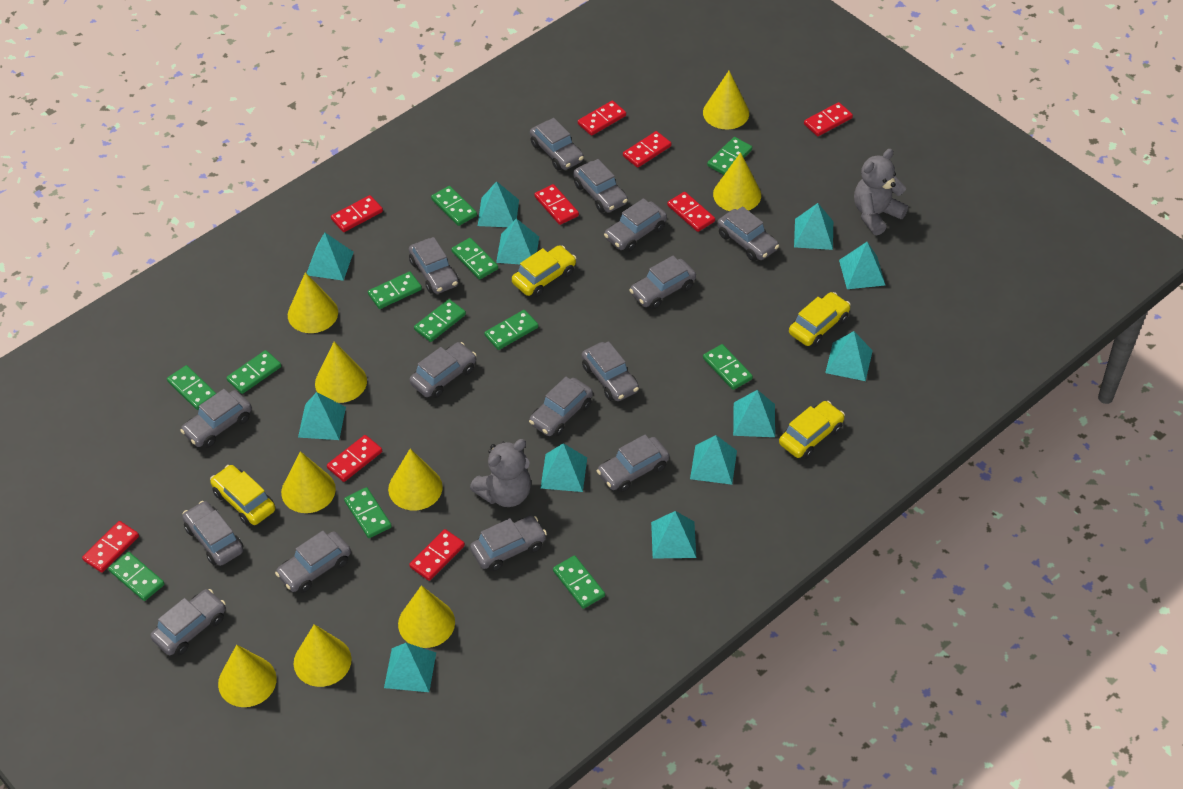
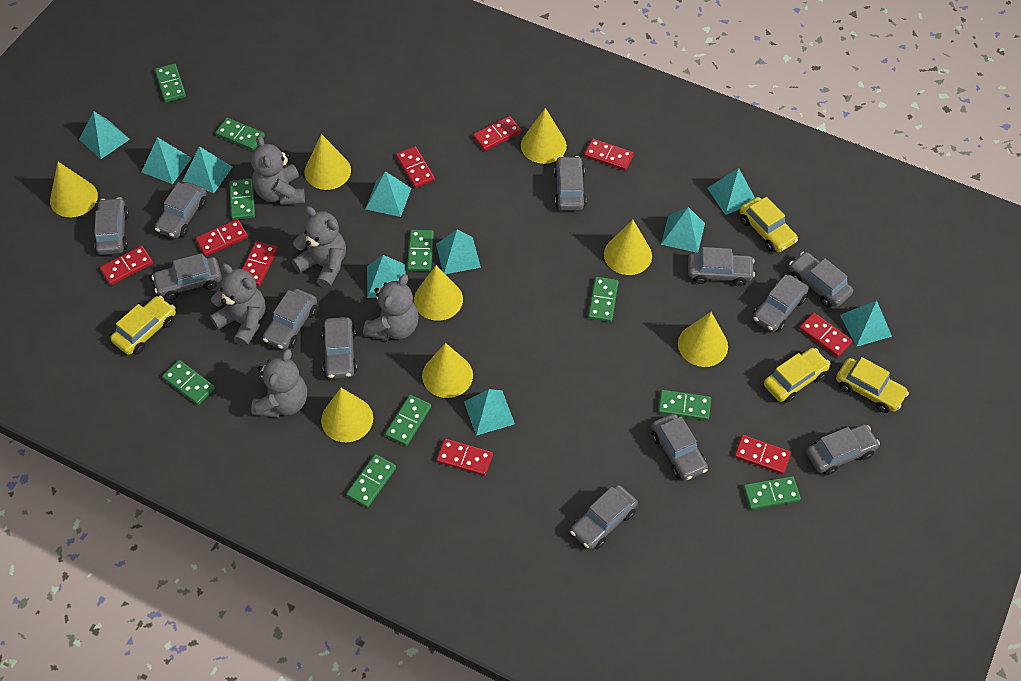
green domino: [108,552,164,601] [167,365,216,410] [226,350,281,394] [344,487,392,538] [368,271,422,309] [414,299,466,342] [431,186,477,226] [451,238,498,280] [484,310,538,350] [553,555,605,609] [703,344,753,390] [707,137,752,175] = 12 -> [155,64,186,102] [162,360,215,405] [215,118,265,151] [229,178,255,220] [346,454,396,508] [385,395,431,446] [407,230,434,271] [588,277,618,322] [658,390,711,420] [743,476,801,510] = 10
grey car: [150,589,226,655] [180,389,252,448] [182,501,243,566] [275,531,351,593] [409,237,459,294] [409,342,477,398] [470,516,547,571] [529,377,593,437] [530,118,584,171] [573,159,628,213] [582,341,639,401] [597,435,669,492] [604,198,667,252] [629,256,696,309] [717,206,779,261] = 15 -> [94,197,129,255] [152,253,222,300] [155,182,207,238] [263,289,317,350] [322,317,357,379] [554,156,586,210] [570,485,638,550] [651,413,708,481] [688,247,755,286] [753,275,809,332] [789,252,853,307] [806,424,880,475] = 12
grey teddy bear: [470,439,531,507] [854,149,908,235] = 2 -> [210,263,265,347] [251,136,305,205] [251,349,307,418] [292,206,346,288] [363,274,419,341] = 5
turquoise pyramid: [298,392,346,440] [307,232,354,281] [384,643,436,692] [478,181,519,227] [496,218,539,264] [541,443,587,492] [651,511,696,559] [690,435,737,485] [733,390,775,437] [794,203,833,250] [825,331,873,381] [839,242,885,289] = 12 -> [79,111,130,159] [142,137,192,184] [183,146,232,193] [366,171,411,217] [367,255,405,298] [436,229,481,274] [464,389,515,436] [661,207,705,253] [707,168,755,215] [840,300,892,347] = 10
yellow cone: [218,645,277,707] [281,451,336,513] [288,272,338,333] [294,624,352,687] [315,342,367,403] [388,449,443,511] [398,585,455,648] [703,71,749,129] [713,152,761,211] = 9 -> [50,162,98,217] [305,134,351,190] [321,388,373,442] [414,265,463,321] [422,343,473,398] [521,108,567,164] [604,220,652,275] [678,312,728,367] = 8

